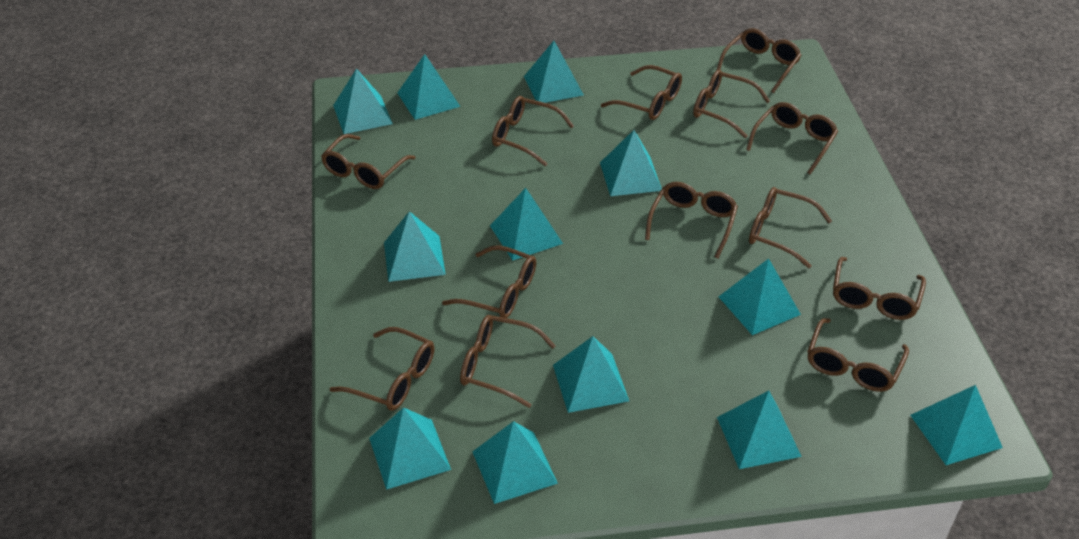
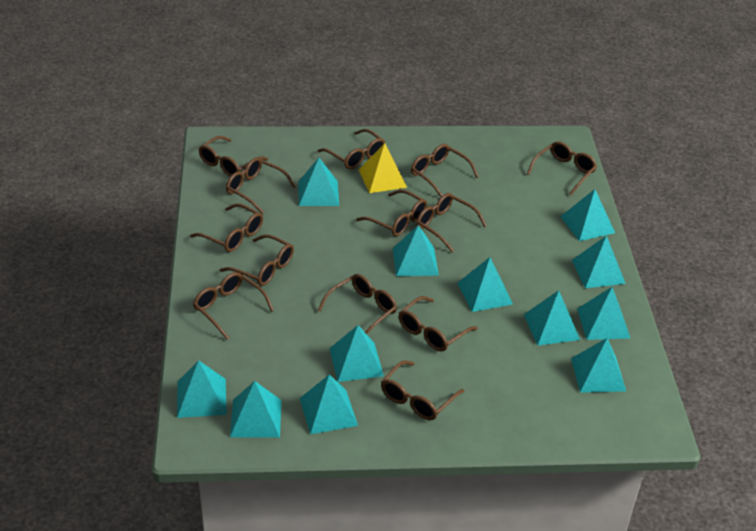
yellow pyramid: none = 0 -> [359,143,407,193] = 1

